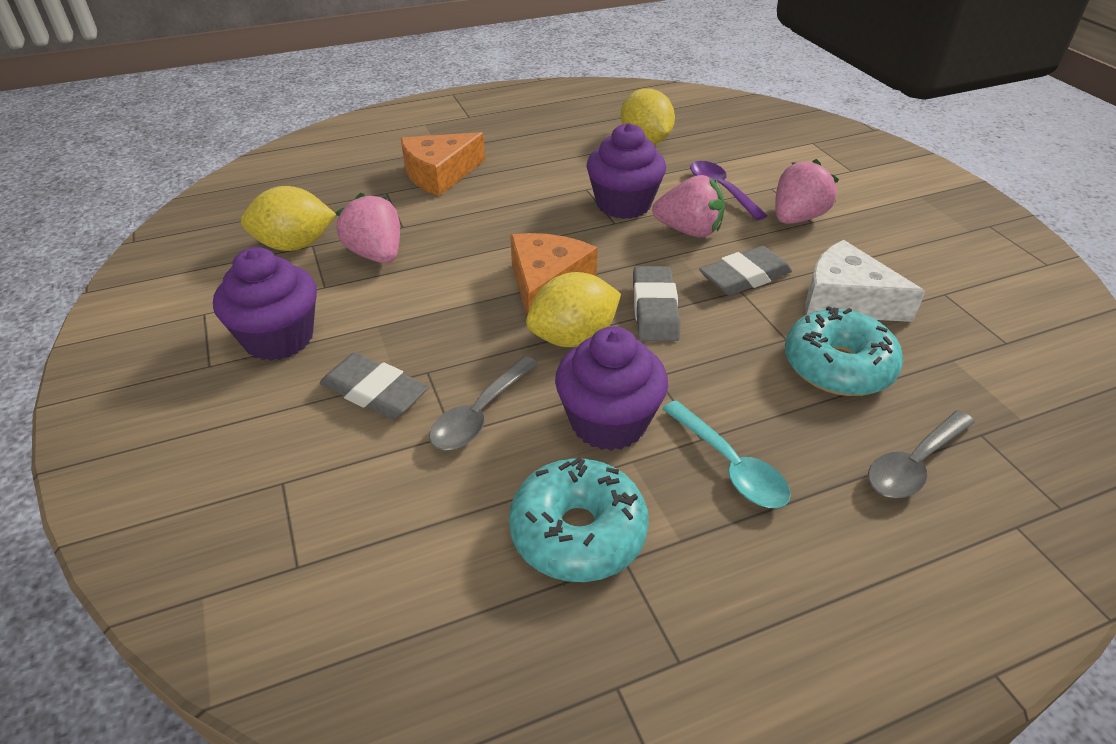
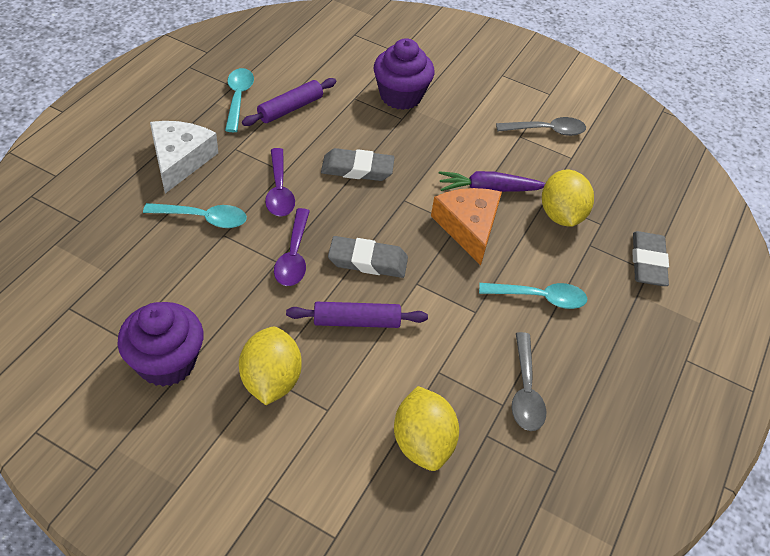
orange cheese: [401,132,485,196] [510,233,598,315] = 2 -> [431,188,502,266] = 1
pink strawberry: [335,193,400,264] [652,175,725,238] [775,159,839,224] = 3 -> none = 0
purple carrot: none = 0 -> [439,171,545,192] = 1
purple cupcake: [213,247,317,361] [555,326,668,451] [587,123,666,219] = 3 -> [117,302,203,387] [374,38,434,110] = 2
purple rolling pin: none = 0 -> [242,78,336,126] [286,302,428,328] = 2
purple spoon: [690,161,768,220] = 1 -> [265,148,295,216] [274,208,310,286] = 2
turquoise donut: [509,457,649,582] [785,306,903,396] = 2 -> none = 0
turquoise spoon: [662,400,791,508] = 1 -> [143,203,247,228] [225,68,254,132] [479,283,587,309] = 3

